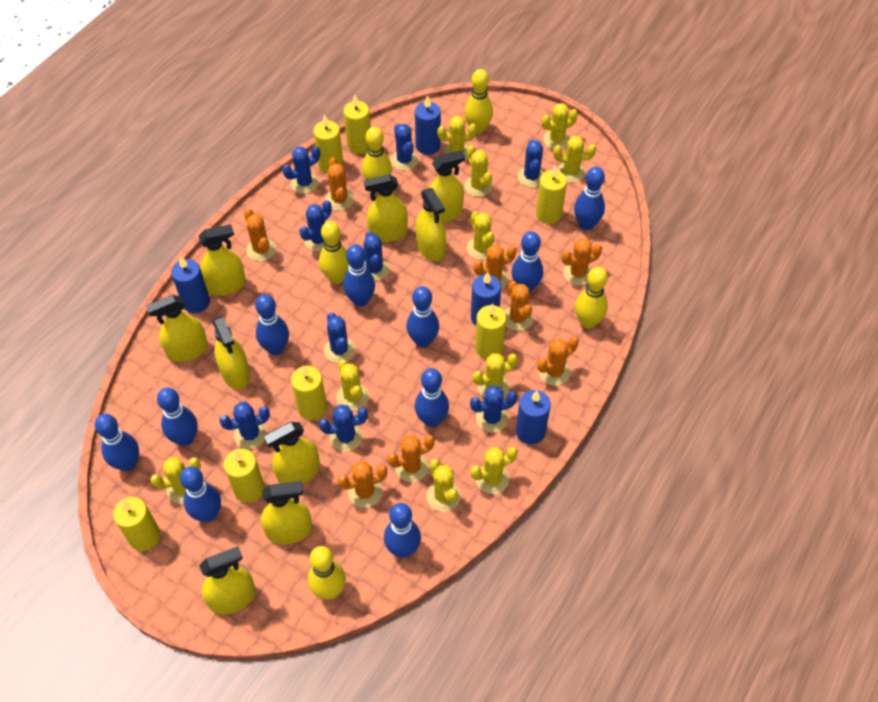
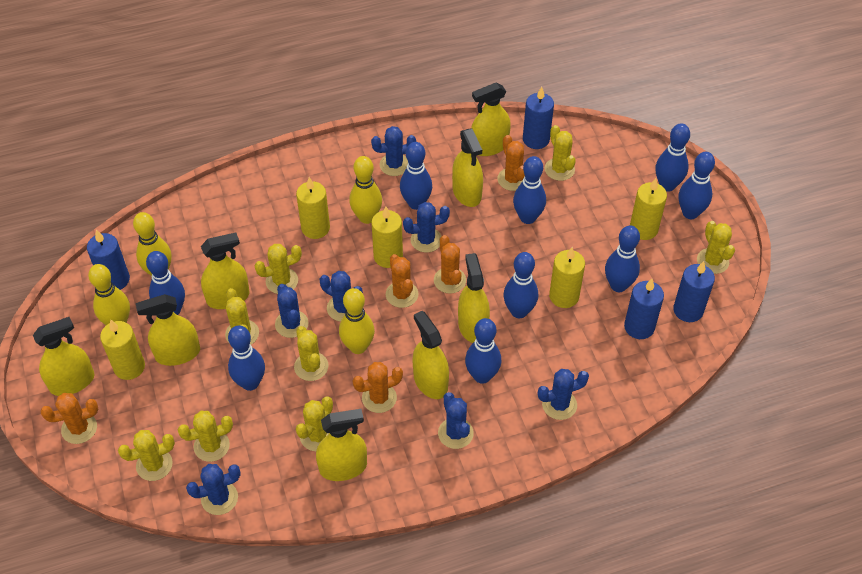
blue bowling pin: [95,414,139,471] [157,388,197,446] [180,466,221,522] [255,294,289,355] [343,245,375,307] [384,503,421,558] [406,286,439,348] [415,368,449,427] [512,231,543,293] [574,167,605,230] = 10 -> [146,251,185,315] [228,325,265,391] [400,142,432,210] [465,318,501,384] [503,252,538,318] [513,156,546,224] [605,225,640,292] [656,123,690,192] [679,152,715,219] = 9
blue cactus: [219,402,270,449] [282,146,320,193] [299,200,332,251] [319,404,368,452] [324,312,356,363] [364,231,390,281] [391,124,418,171] [470,385,517,433] [518,139,544,187] = 9 -> [186,464,241,515] [275,284,308,338] [319,271,363,321] [371,126,416,176] [403,202,450,253] [438,392,474,449] [538,369,589,420] = 7
orange cactus: [244,209,276,261] [325,157,354,210] [338,461,388,508] [387,435,435,482] [473,245,516,290] [504,281,533,331] [537,336,579,386] [562,238,602,285] = 8 -> [40,393,98,444] [353,362,403,413] [386,254,418,308] [434,235,466,294] [497,135,525,191] = 5
yellow bowling pin: [308,546,346,599] [319,221,349,284] [362,127,392,180] [465,69,493,134] [575,267,608,328] = 5 -> [88,264,130,325] [133,212,171,276] [339,288,375,354] [349,156,382,224] = 4
yellow cactus: [150,457,201,504] [337,360,369,411] [426,459,461,512] [437,116,477,161] [464,145,493,197] [467,211,495,260] [470,447,518,494] [473,353,518,398] [542,103,578,149] [553,136,596,183] = 10 -> [118,430,175,481] [177,411,233,462] [225,288,259,345] [254,244,302,294] [294,326,328,381] [295,397,333,451] [545,125,576,181] [697,221,735,274] = 8
yellow candle: [113,497,161,551] [224,448,265,503] [291,365,327,420] [313,114,343,174] [343,95,371,154] [475,303,506,359] [536,165,567,224] = 7 -> [100,320,145,380] [296,177,330,239] [371,206,403,268] [549,247,585,308] [630,178,667,240] = 5
yellow spray bottle: [146,295,208,362] [198,224,246,296] [199,546,256,614] [212,316,250,389] [261,481,312,544] [264,422,320,484] [364,174,408,242] [415,188,446,261] [429,150,465,223] = 9 -> [33,317,94,396] [136,294,200,366] [201,233,250,309] [316,409,367,481] [412,311,449,399] [452,129,483,207] [458,253,490,343] [471,83,511,156] = 8

